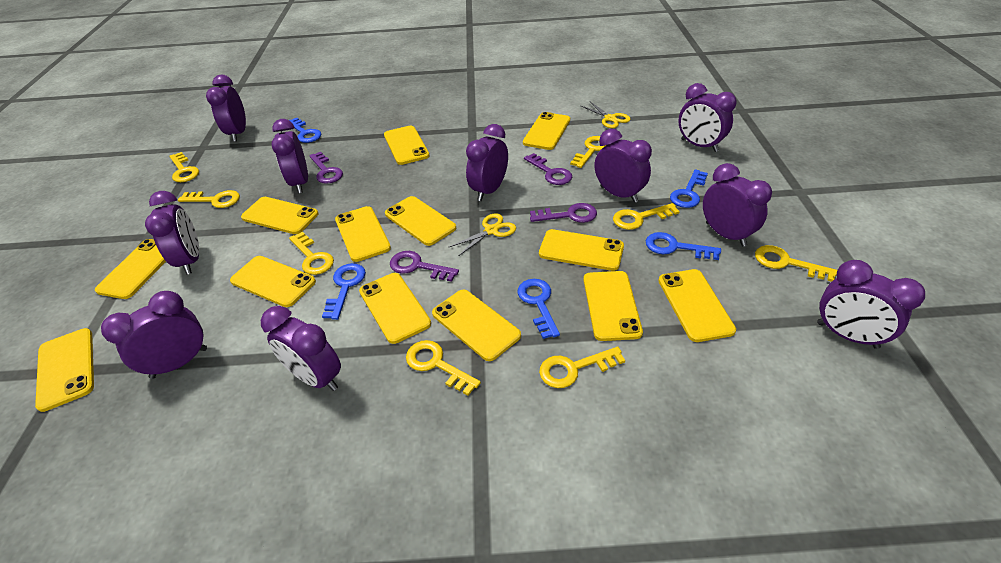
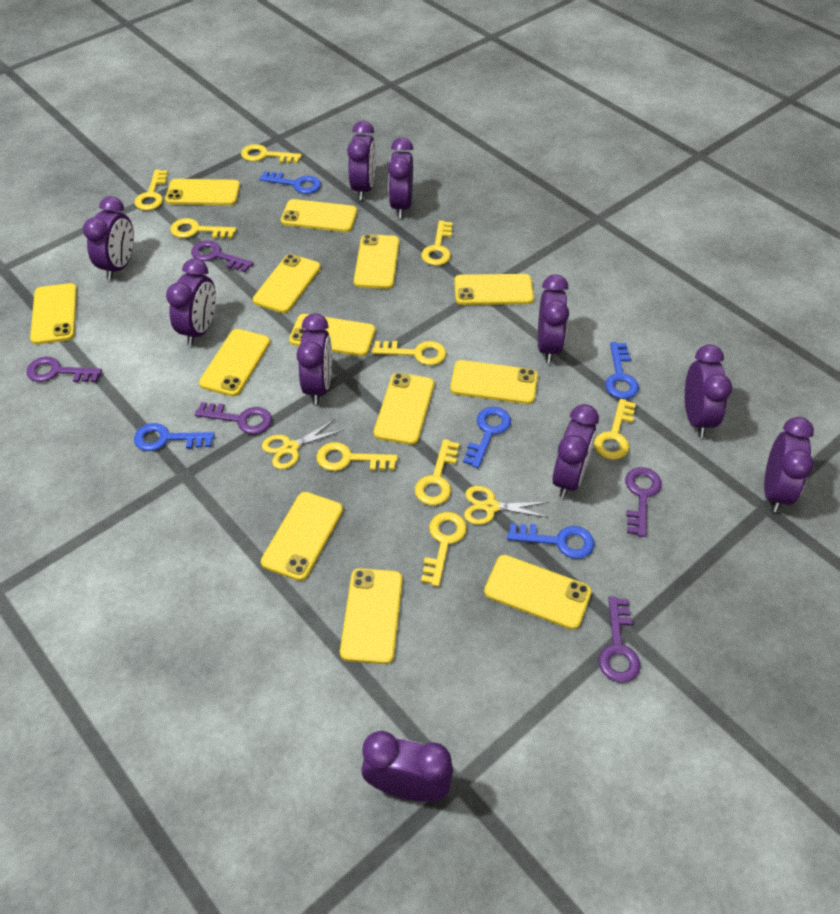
purple key: [309,152,343,184] [390,251,459,282] [524,153,572,185] [530,203,597,223] = 4 -> [26,357,102,382] [191,241,254,272] [195,402,272,434] [599,597,640,683] [625,467,662,537] = 5
yellow key: [169,152,199,182] [178,190,240,208] [289,232,334,275] [406,340,481,396] [539,347,625,388] [570,136,606,168] [613,203,680,230] [755,245,837,282] = 8 -> [134,170,168,211] [170,218,236,238] [241,144,302,163] [316,442,398,471] [372,341,446,365] [415,439,459,505] [421,220,453,266] [421,512,467,587] [594,399,636,460] = 9

